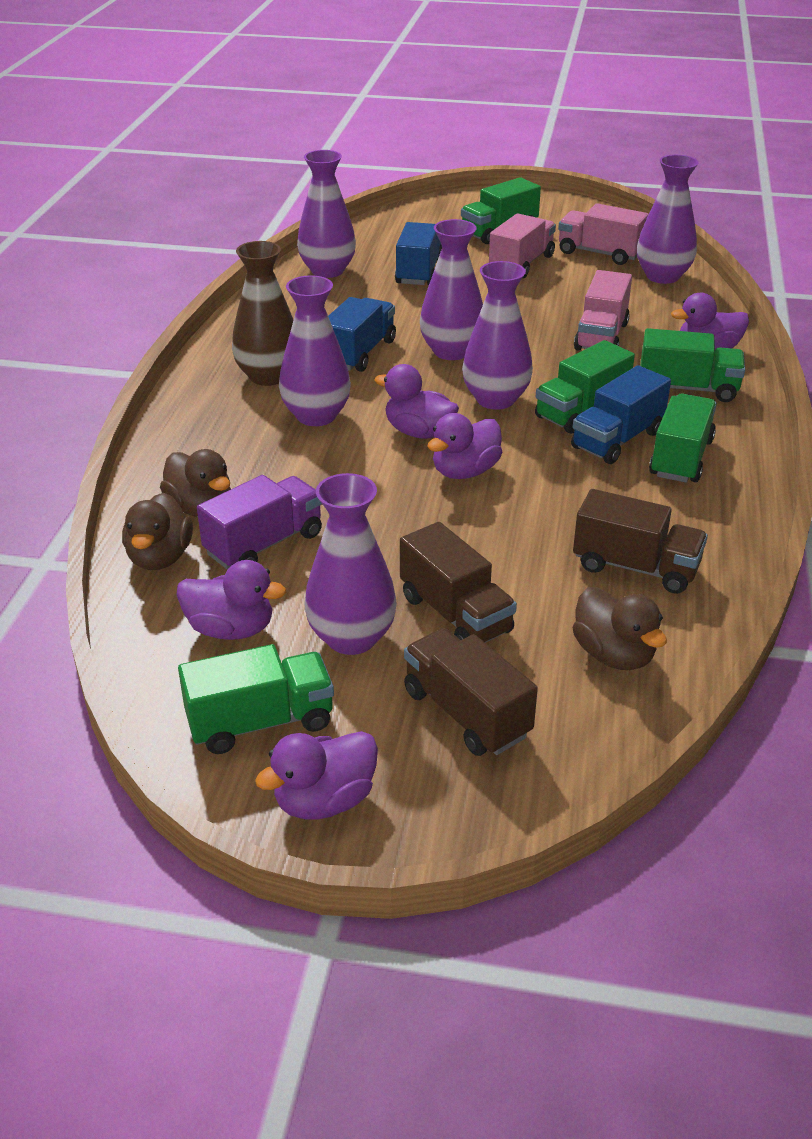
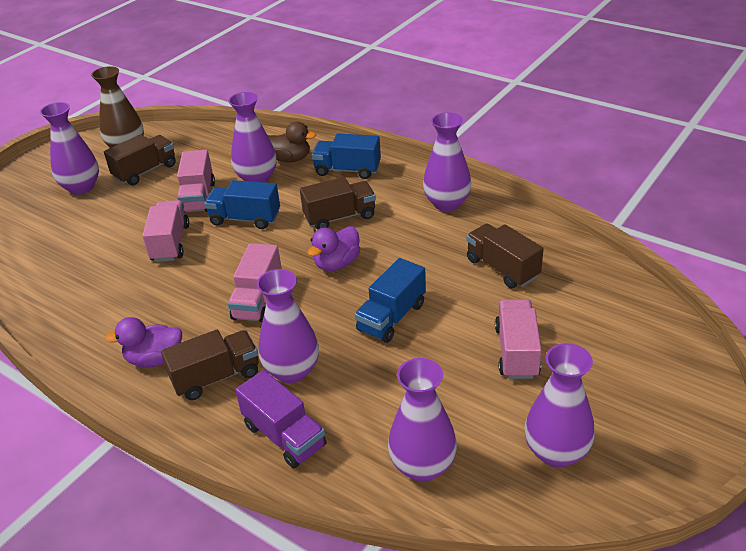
brown duck: [122,493,193,570] [160,449,231,517] [573,587,667,670] = 3 -> [268,122,316,162] = 1
brown truck: [400,522,517,643] [404,628,538,756] [573,489,708,594] = 3 -> [104,134,176,185] [161,330,259,400] [300,177,376,230] [466,224,543,288] = 4
green truck: [178,644,334,754] [461,177,541,244] [535,340,635,434] [640,328,745,402] [649,394,717,483] = 5 -> none = 0
pink truck: [489,213,556,278] [558,203,649,265] [574,270,632,350] = 3 -> [142,200,189,262] [177,150,215,213] [228,243,282,323] [495,299,542,379] = 4
purple duck: [177,560,286,640] [255,731,378,820] [374,364,459,439] [427,413,502,479] [671,293,749,350] = 5 -> [104,317,182,367] [308,226,360,271] = 2

